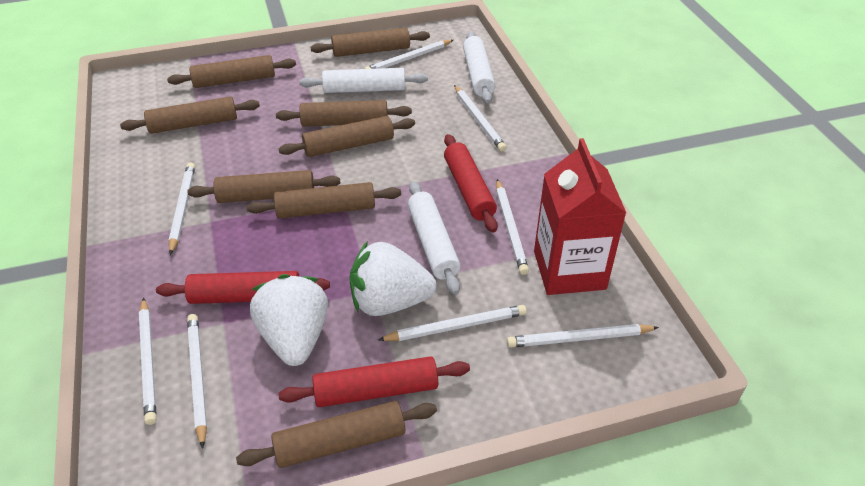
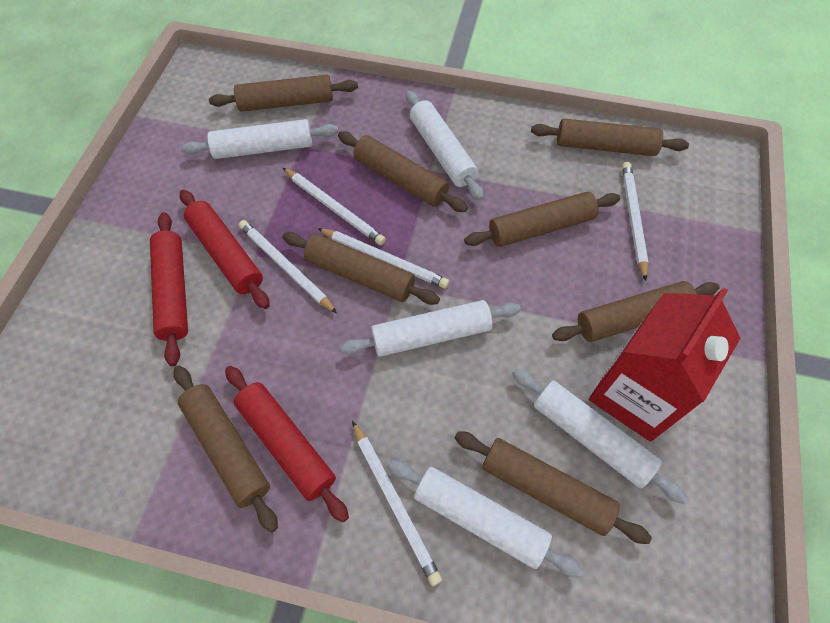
white pencil: [139,298,157,425] [169,162,195,255] [187,314,207,449] [364,40,453,69] [378,305,527,341] [454,85,507,151] [496,179,529,275] [507,324,659,348] = 8 -> [239,220,337,313] [283,168,386,245] [317,228,449,289] [352,421,442,586] [622,162,649,281] = 5
white rolling pin: [299,68,428,93] [408,181,460,295] [463,31,495,104] = 3 -> [181,119,338,159] [340,300,521,357] [387,460,584,578] [406,91,484,201] [512,368,688,504] = 5
white strawberry: [250,274,328,366] [349,241,437,316] = 2 -> none = 0

